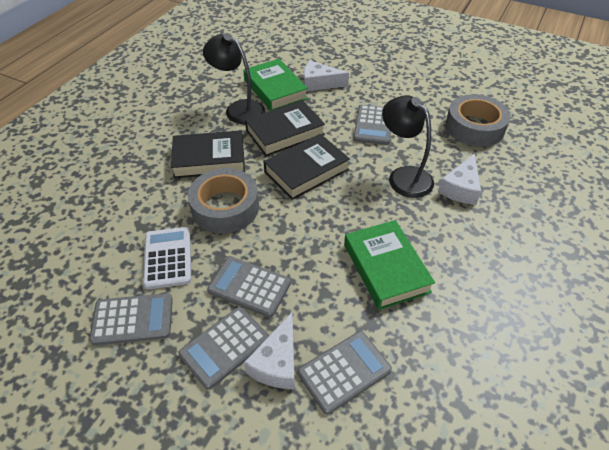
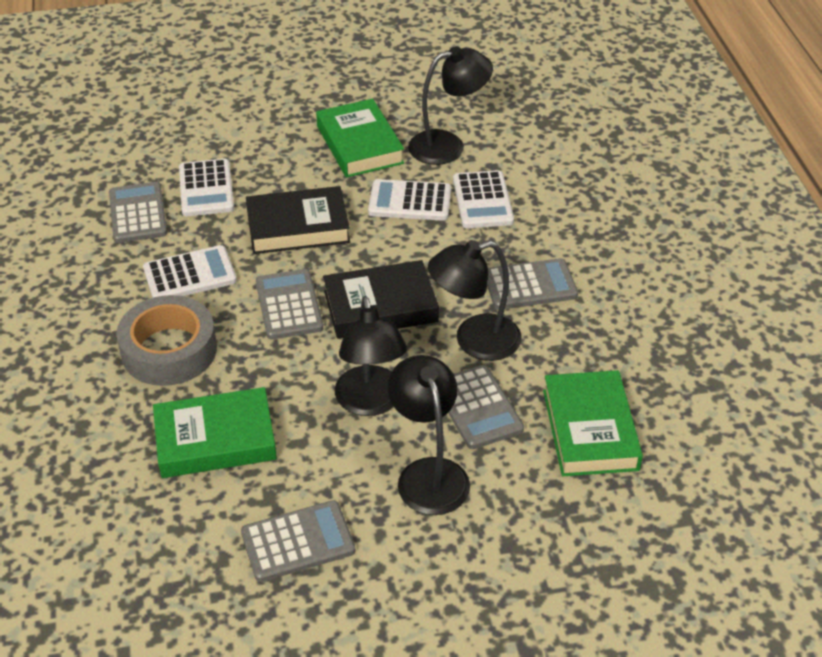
black book: [171,130,245,178] [245,100,325,156] [263,134,350,200] = 3 -> [246,186,350,254] [323,260,439,339] = 2
black lamp: [203,33,265,124] [382,95,434,198] = 2 -> [335,296,407,416] [388,355,470,515] [408,46,493,165] [428,240,522,361] = 4
green book: [243,59,308,111] [344,220,435,310] = 2 -> [153,387,277,478] [316,99,404,178] [543,370,643,476] = 3
grey tape: [188,168,259,233] [445,94,511,147] = 2 -> [116,295,217,386] = 1
white calculator: [143,227,191,289] = 1 -> [143,245,237,298] [179,159,234,217] [368,179,451,221] [453,170,514,228] = 4
white cheese: [244,313,295,389] [304,61,349,91] [438,153,481,205] = 3 -> none = 0

